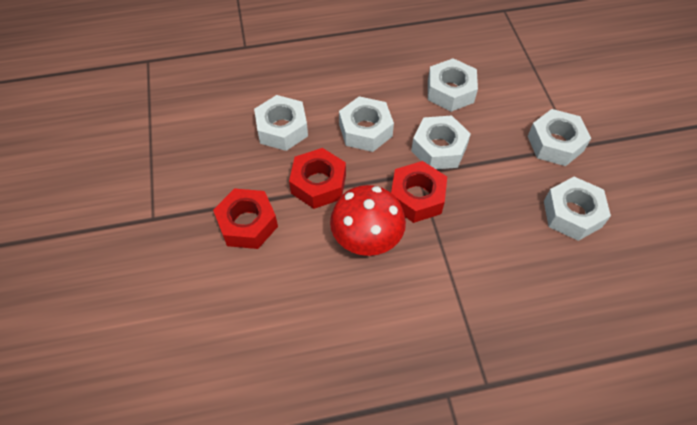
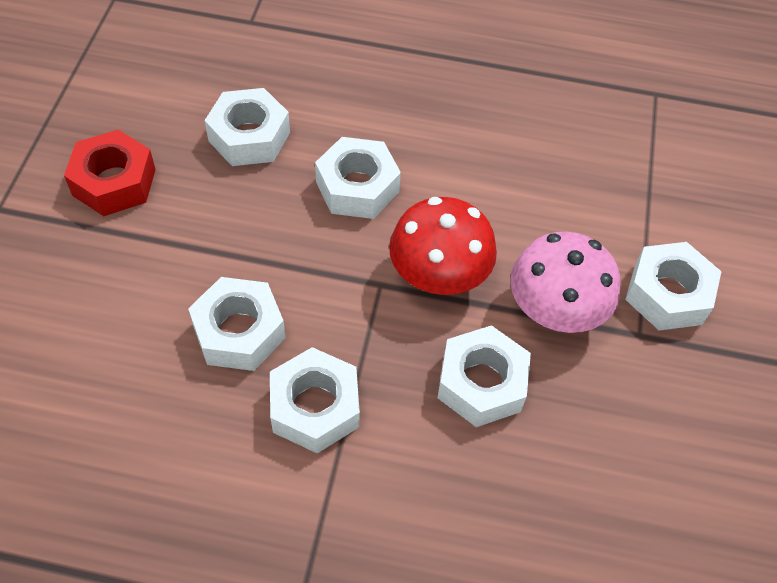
pink mushroom: none = 0 -> [510,232,620,333] = 1
red nut: [213,188,278,249] [289,148,346,209] [391,161,447,223] = 3 -> [64,130,156,216] = 1

